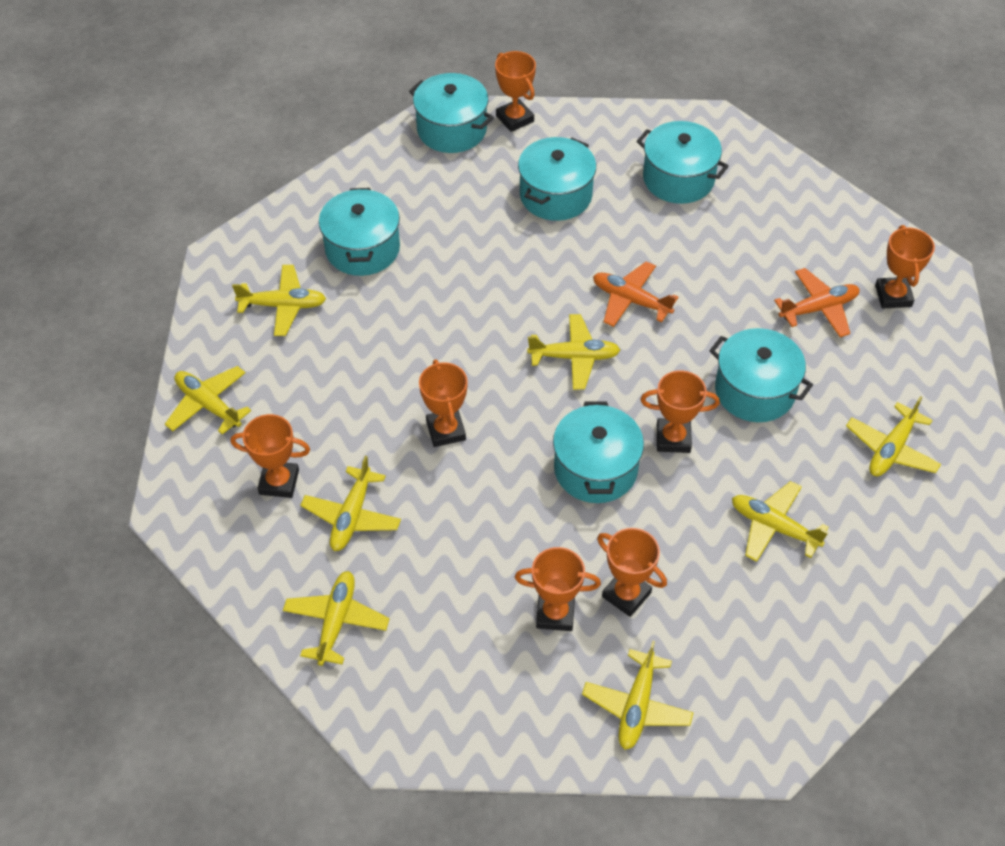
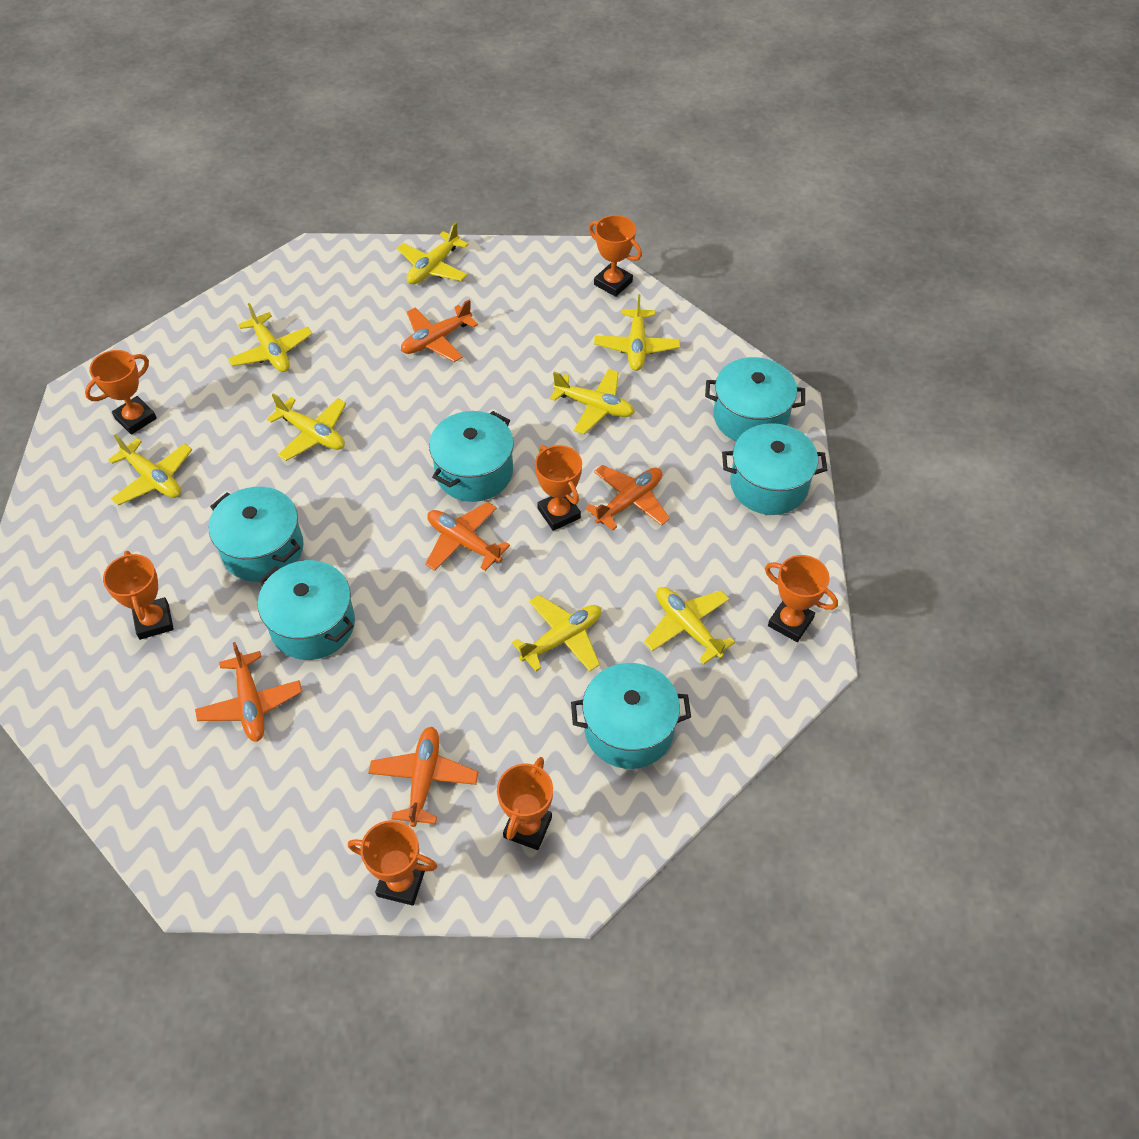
orange plane: [593,261,678,327] [774,268,860,337] = 2 -> [195,642,302,742] [368,727,478,827] [401,299,478,362] [425,502,510,571] [586,465,670,531] = 5

